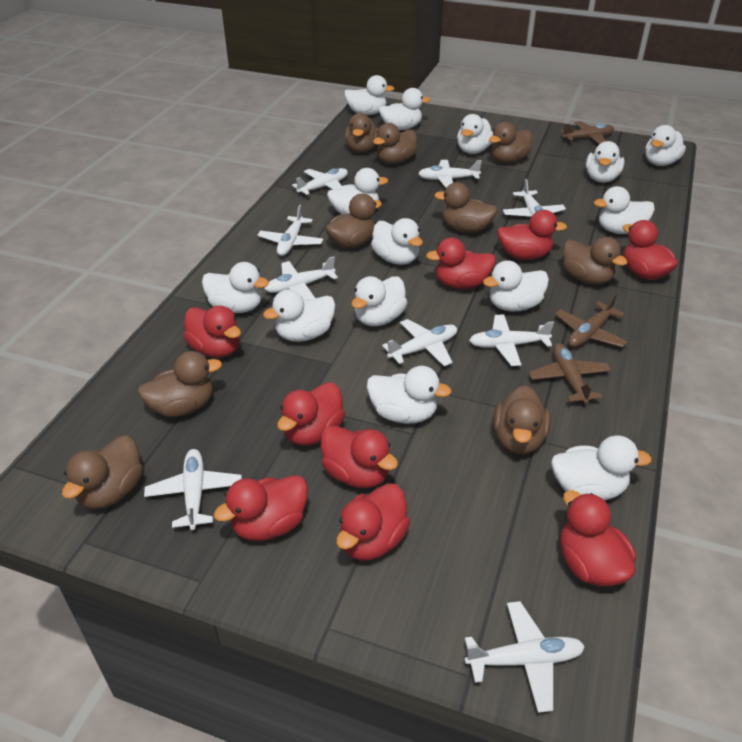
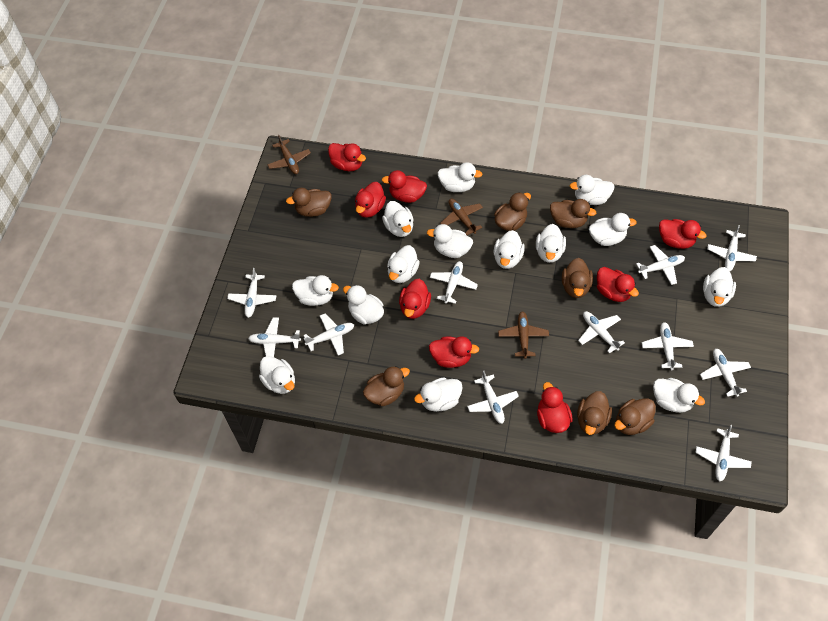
brown duck: [62,435,143,509] [137,351,222,417] [325,193,382,248] [345,113,379,153] [373,123,417,164] [434,182,498,233] [489,122,532,163] [493,385,551,454] [563,237,627,285] = 9 -> [286,188,332,217] [363,366,410,406] [494,192,531,231] [550,199,597,228] [562,258,593,298] [577,391,612,435] [614,398,656,435] = 7
red duck: [183,306,241,358] [214,475,308,541] [277,382,345,446] [321,425,398,488] [336,483,410,560] [426,238,496,289] [497,210,567,260] [560,490,636,587] [623,220,678,280] = 9 -> [328,143,366,171] [355,182,386,218] [382,170,427,203] [399,279,431,319] [429,336,479,368] [537,382,573,433] [597,267,639,302] [659,219,707,249] = 8
white plane: [144,449,242,530] [258,205,323,256] [264,256,338,299] [292,168,348,195] [382,319,457,366] [418,160,482,188] [464,601,585,713] [469,314,554,366] [503,179,566,219] = 9 -> [227,268,276,318] [248,317,301,357] [303,314,354,355] [430,261,478,304] [467,371,519,424] [578,311,625,354] [636,245,685,285] [642,322,694,370] [695,425,752,482] [700,349,751,397] [707,225,757,271] = 11

